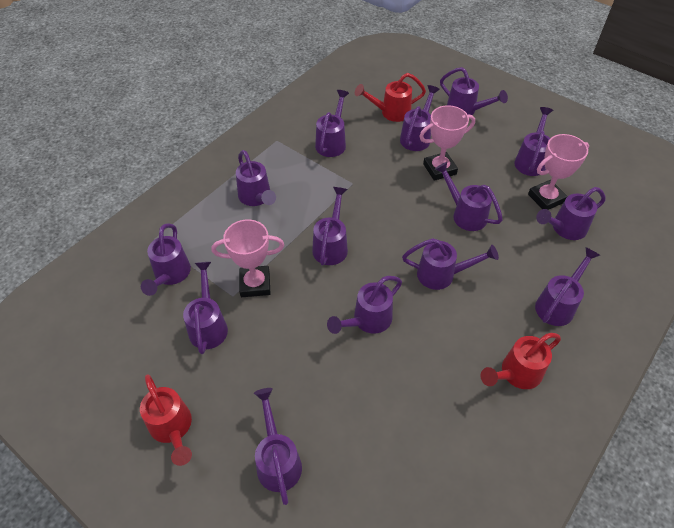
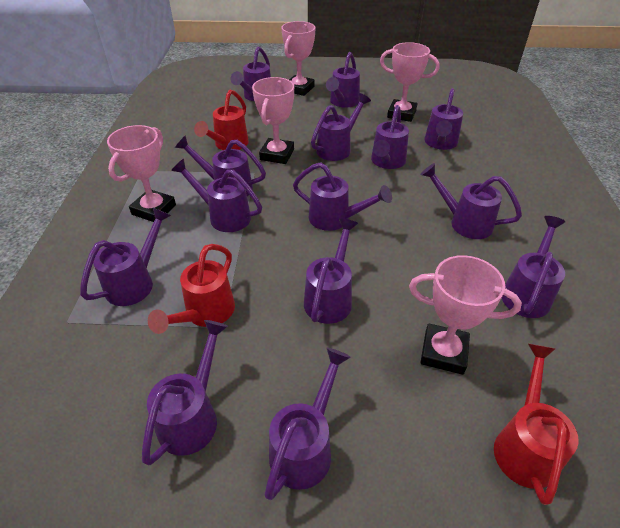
pink trophy: [212,220,284,297] [419,105,475,181] [528,134,589,210] = 3 -> [107,125,176,222] [252,77,294,164] [281,21,316,96] [380,42,440,122] [409,255,522,375] = 5

